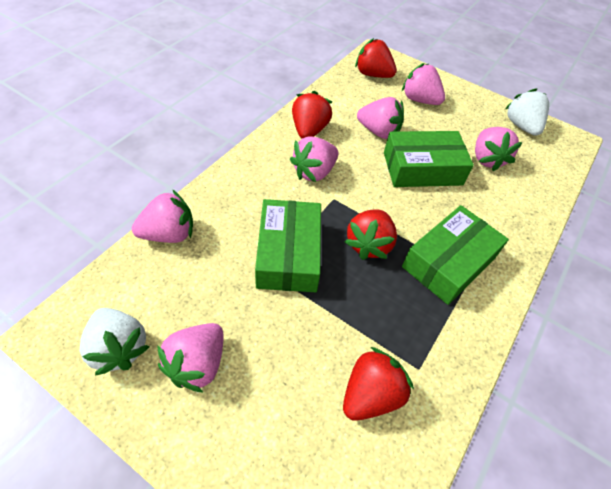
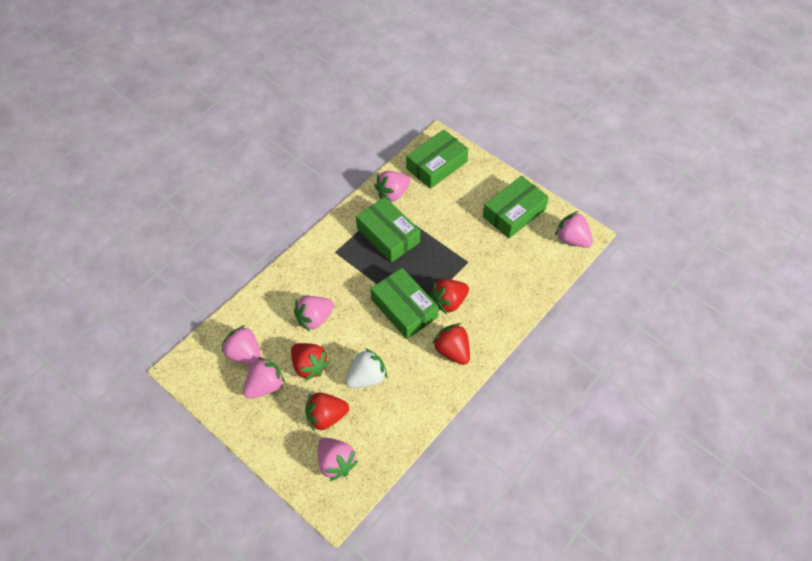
green box: [255,199,321,292] [384,131,474,187] [402,205,509,305] = 3 -> [356,197,420,263] [371,268,439,339] [406,129,468,189] [483,176,549,238] = 4
white strawberry: [80,308,150,376] [505,88,549,136] = 2 -> [345,348,387,388] = 1

